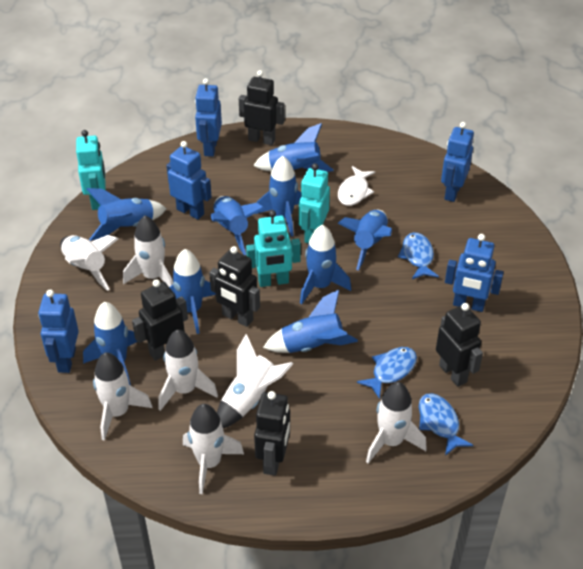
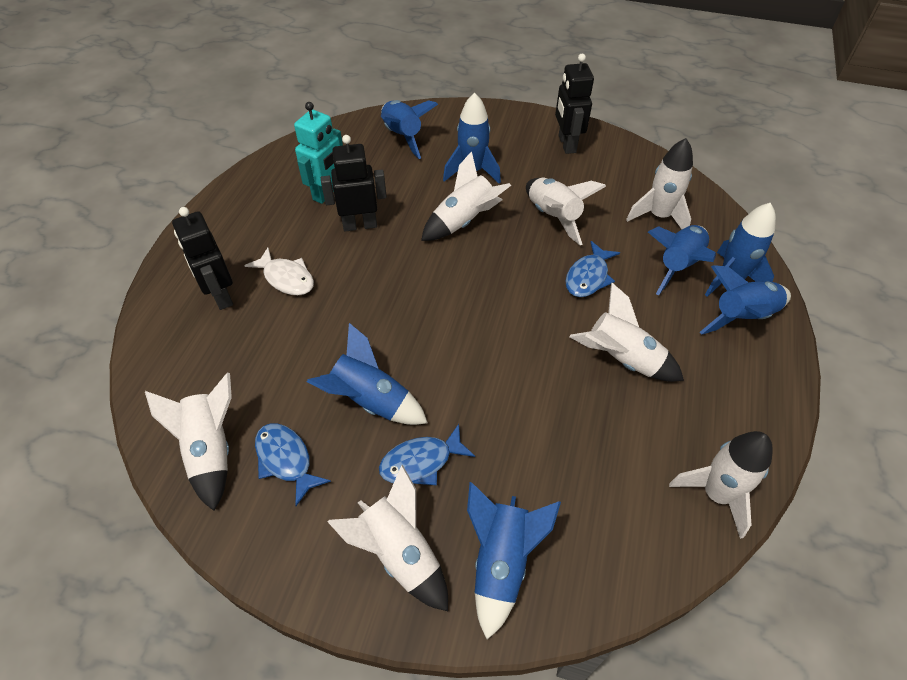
black robot: [132,279,188,361] [209,246,260,327] [239,70,285,145] [254,391,290,476] [436,303,483,387] = 5 -> [172,207,233,310] [321,135,387,232] [555,54,594,154] = 3
blue robot: [38,289,79,373] [166,141,212,220] [195,78,222,157] [441,122,474,202] [445,234,504,312] = 5 -> none = 0
blue rocket: [83,302,137,386] [87,188,167,241] [169,249,216,334] [211,196,265,255] [253,123,334,172] [255,156,301,237] [263,290,358,353] [300,225,351,304] [338,210,392,270] = 9 -> [307,323,428,425] [381,100,438,159] [443,93,501,184] [467,482,561,639] [648,225,716,295] [700,265,791,335] [705,203,776,297] = 7
turquoise robot: [76,130,106,210] [246,210,301,287] [299,163,330,243] = 3 -> [294,102,343,204] = 1

